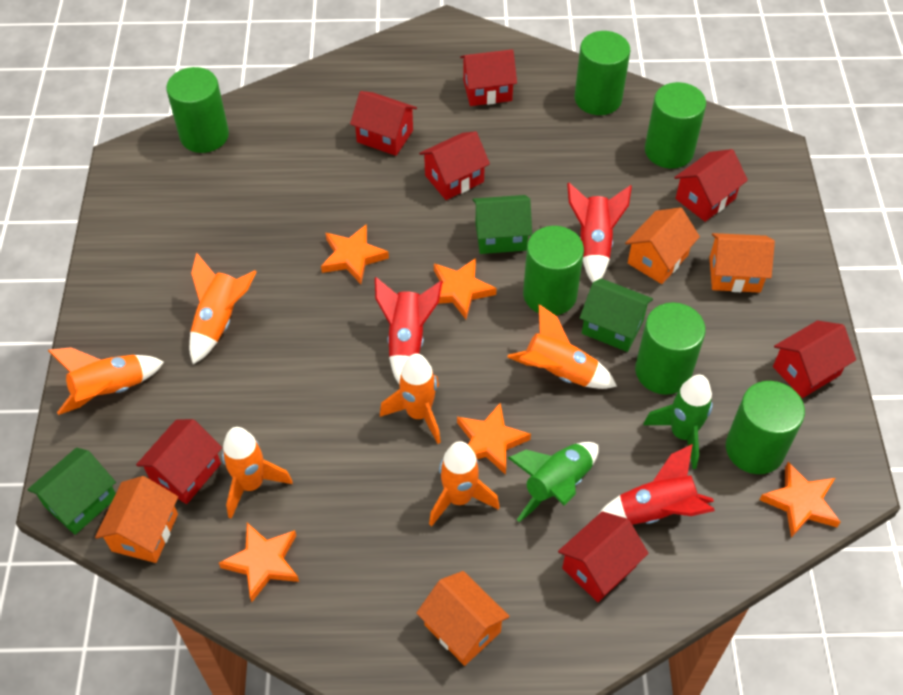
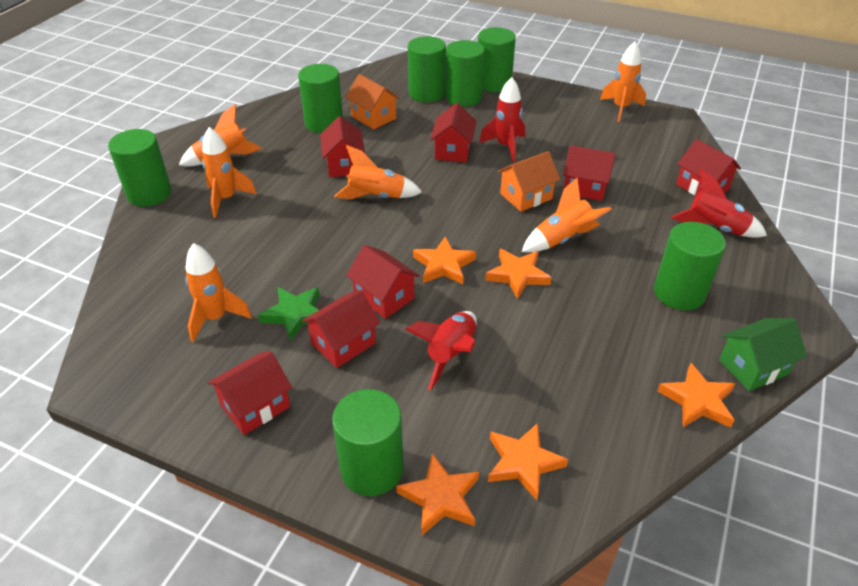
green cylinder: [166,67,229,153] [523,226,584,315] [575,31,630,115] [635,302,706,395] [645,82,706,169] [726,381,805,474] = 6 -> [108,129,172,207] [298,64,343,133] [332,389,404,496] [408,36,446,102] [445,40,485,107] [478,27,516,92] [654,222,726,310] = 7
green house: [27,447,116,535] [473,195,532,254] [580,278,653,352] = 3 -> [719,318,807,391] = 1
green rocket: [508,442,599,522] [643,375,713,469] = 2 -> none = 0
green star: none = 0 -> [258,287,320,341] = 1
orange house: [95,476,178,563] [416,571,510,666] [625,207,700,284] [709,233,775,293] = 4 -> [345,74,400,130] [497,151,560,212] = 2

